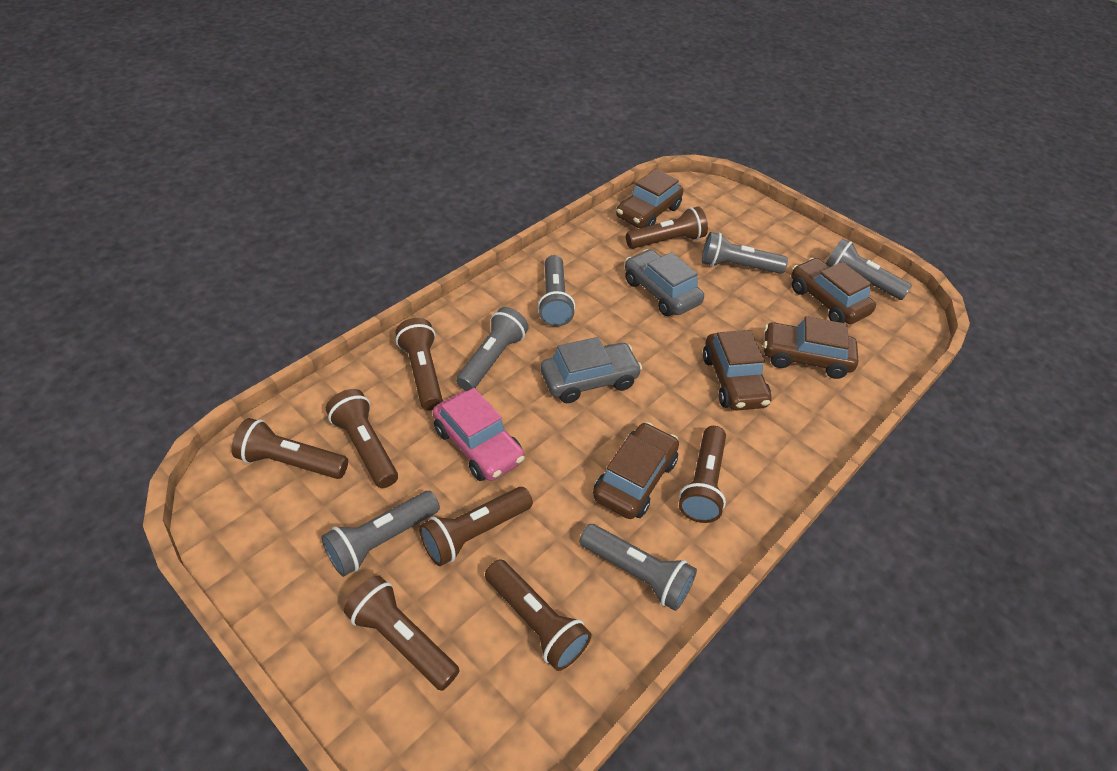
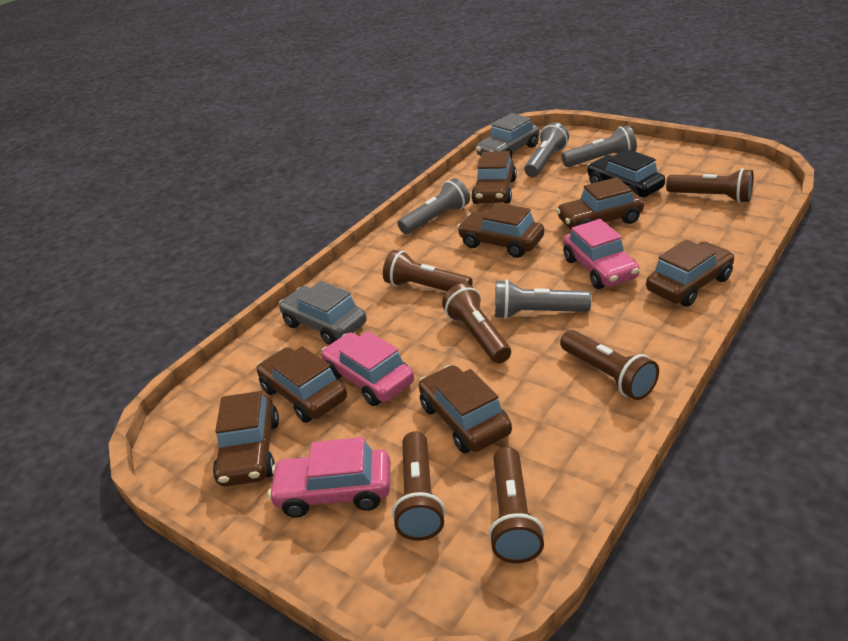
black car: none = 0 -> [587,149,665,197] = 1
brown car: [593,422,679,519] [616,169,683,228] [703,330,771,411] [763,316,858,379] [791,258,876,324] = 5 -> [213,391,279,486] [257,346,347,423] [419,365,512,453] [457,203,544,258] [471,151,517,204] [556,177,644,230] [646,239,734,307] = 7
brown flashlight: [232,418,348,479] [326,389,398,488] [344,575,460,691] [396,318,443,411] [419,487,533,566] [485,559,592,671] [626,207,708,249] [679,426,726,523] = 8 -> [383,250,473,291] [392,431,445,541] [442,283,511,363] [488,447,544,563] [560,330,659,400] [666,168,754,203] = 6
grey flashlight: [322,491,440,577] [456,307,529,391] [538,255,575,327] [579,524,697,611] [702,232,788,274] [826,238,912,300] = 6 -> [398,178,470,234] [495,279,591,319] [524,123,569,177] [562,125,637,167] = 4
pink car: [433,388,525,481] = 1 -> [268,437,390,518] [321,331,414,406] [563,219,640,289] = 3

